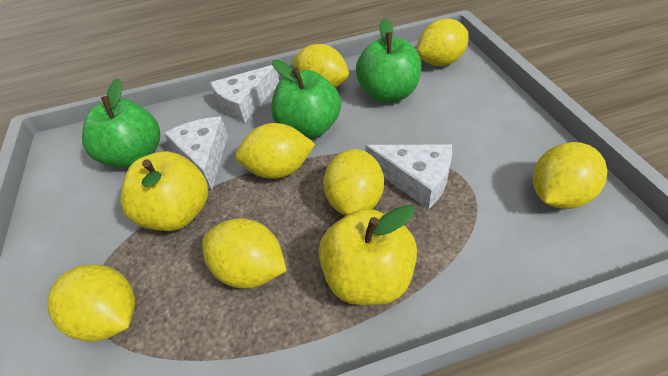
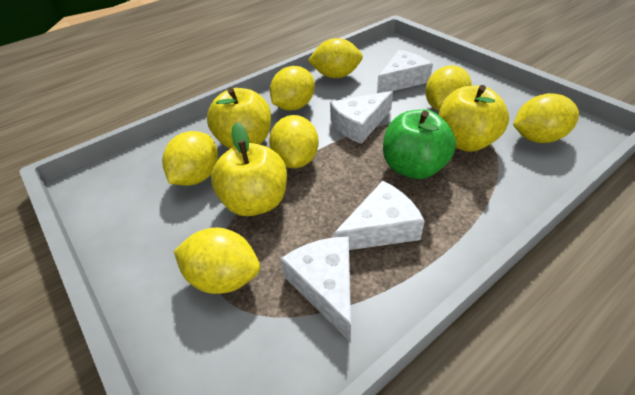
green apple: [82,78,160,168] [271,60,341,139] [356,18,421,103] = 3 -> [383,109,456,179] = 1
white cheese: [164,117,228,190] [210,65,279,123] [365,145,452,210] = 3 -> [280,236,351,342] [330,91,393,144] [333,181,425,250] [377,50,433,93] = 4
yellow apple: [120,151,208,231] [319,205,417,305] = 2 -> [207,87,271,149] [211,122,287,216] [439,85,509,152] = 3

